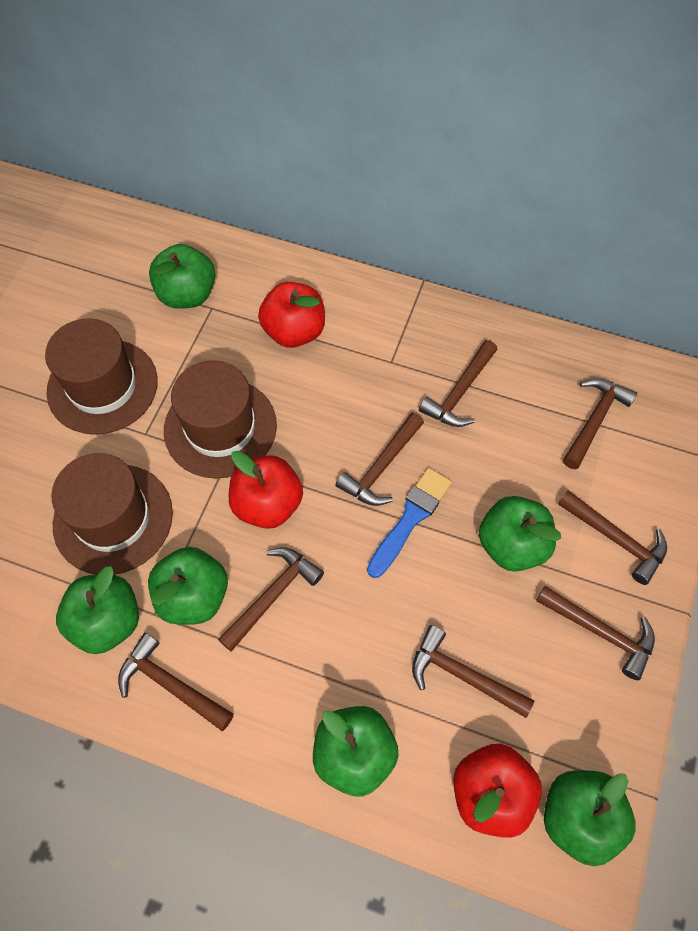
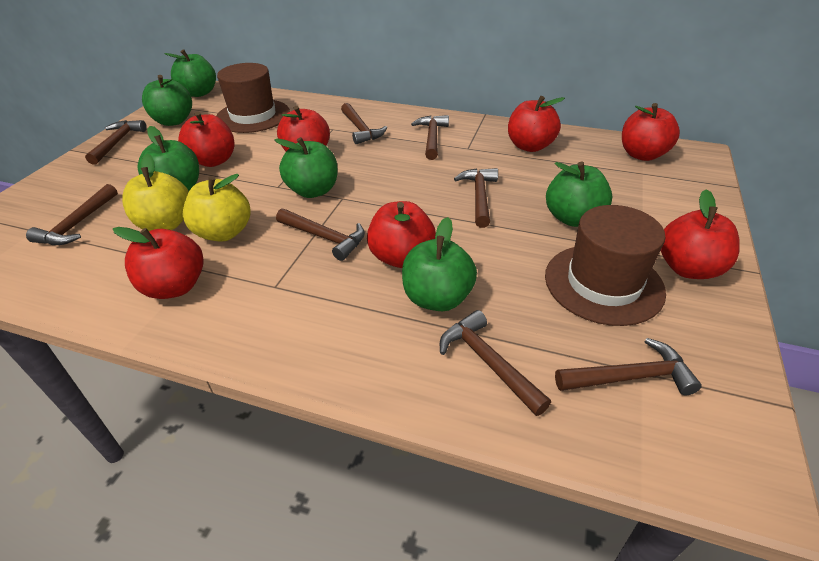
blue brush: [367,468,452,578] = 1 -> none = 0
brown hat: [45,318,158,435] [51,453,173,575] [164,360,277,479] = 3 -> [216,63,290,133] [545,205,666,326] = 2
red apple: [229,451,303,529] [258,282,325,348] [453,744,542,838] = 3 -> [113,227,204,299] [178,111,234,167] [277,106,330,151] [367,201,436,268] [508,96,565,152] [622,103,680,161] [661,189,740,279] = 7
yellow apple: none = 0 -> [122,154,189,231] [183,174,251,242] = 2

